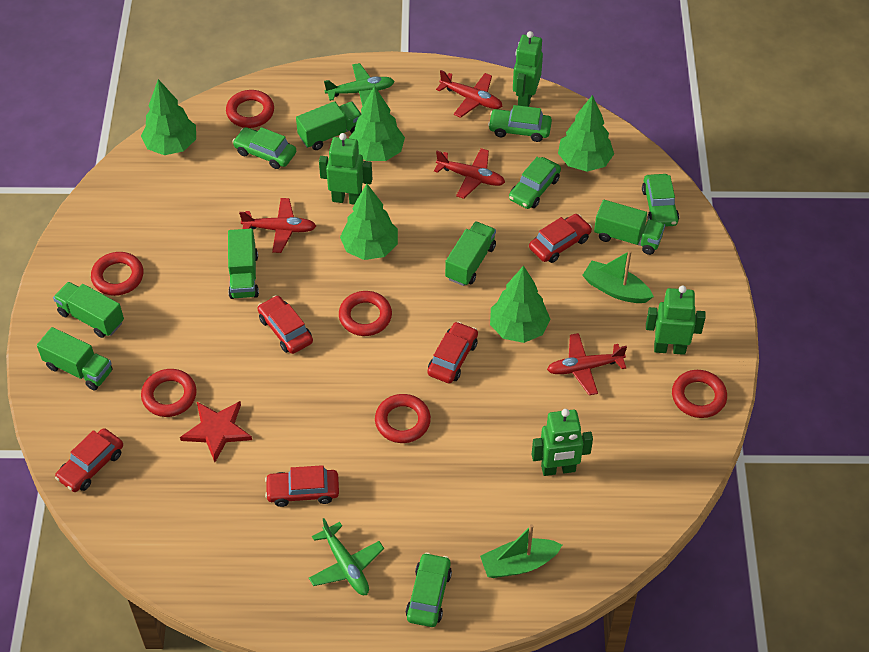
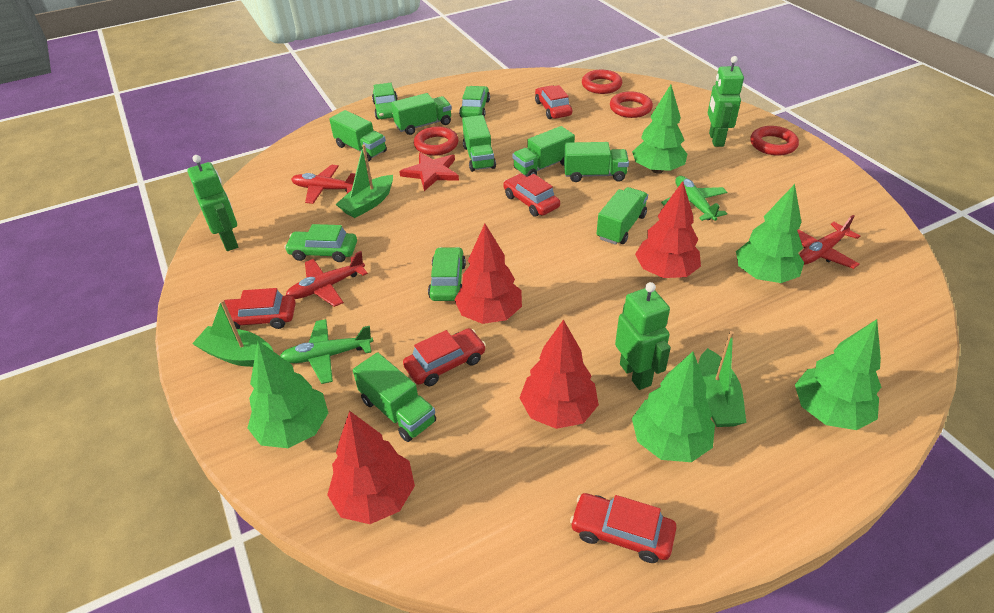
green boat: [480,524,562,578] [582,250,654,303] = 2 -> [192,300,273,367] [336,144,393,218] [698,331,746,427] = 3
green car: [232,127,296,169] [406,552,452,627] [488,105,552,142] [509,157,561,209] [642,174,679,227] = 5 -> [284,224,357,262] [372,83,397,120] [428,247,466,301] [459,86,490,117] = 4
green robot: [319,133,372,205] [513,31,543,107] [532,409,593,476] [646,285,706,355] = 4 -> [187,155,238,251] [615,282,671,390] [708,56,744,147] = 3
green truck: [37,327,112,390] [53,282,124,338] [228,229,259,299] [296,101,362,150] [445,221,496,286] [594,200,665,255] = 6 -> [329,110,387,161] [353,352,436,442] [391,93,452,135] [462,115,496,172] [512,126,575,177] [564,142,629,182] [597,187,648,245] = 7
red plane: [239,198,316,253] [434,148,505,199] [436,70,502,118] [547,333,627,395] = 4 -> [286,251,368,307] [291,165,356,204] [797,215,860,269] = 3
red ring: [91,252,144,296] [141,369,197,417] [226,90,274,128] [339,291,392,336] [375,394,431,443] [672,370,727,418] = 6 -> [414,127,458,156] [582,70,622,94] [610,91,653,118] [751,126,799,156] = 4
red tree: none = 0 -> [327,411,415,524] [454,224,522,324] [520,319,599,429] [635,181,701,278] = 4

